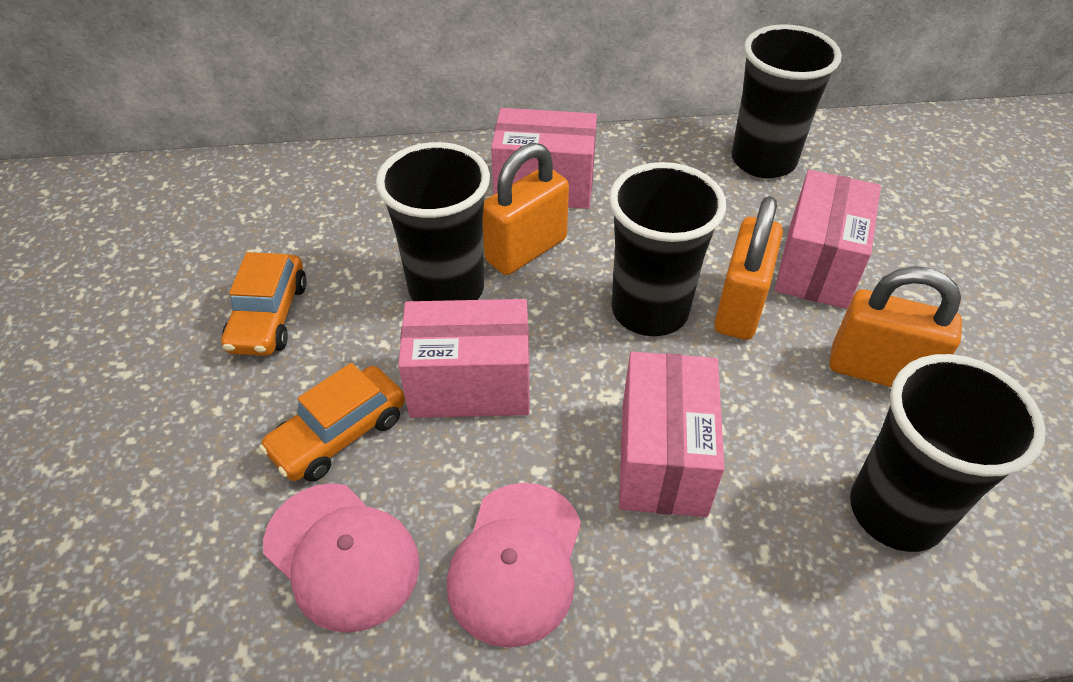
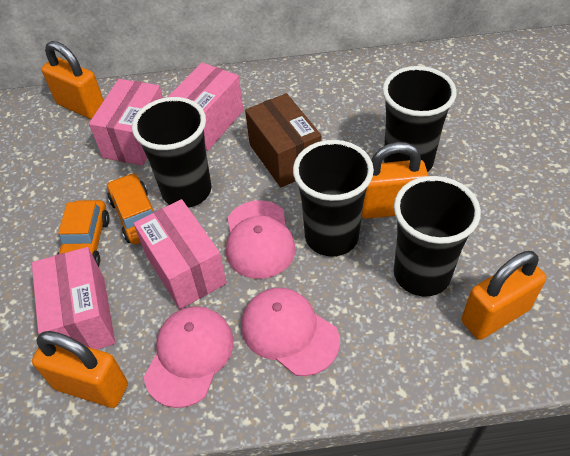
brown box: none = 0 -> [245,93,321,187] = 1
orange padlock: [483,143,569,275] [714,196,783,340] [829,266,962,387] = 3 -> [32,331,128,408] [41,41,104,119] [362,142,428,219] [461,251,546,340] = 4
pink cap: [263,483,420,633] [447,483,581,648] = 2 -> [144,306,234,408] [226,200,295,279] [241,288,340,376] = 3

